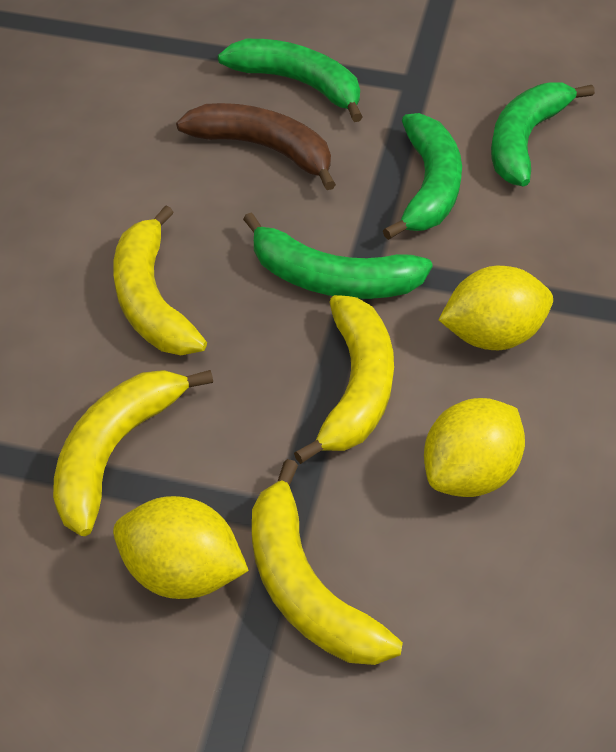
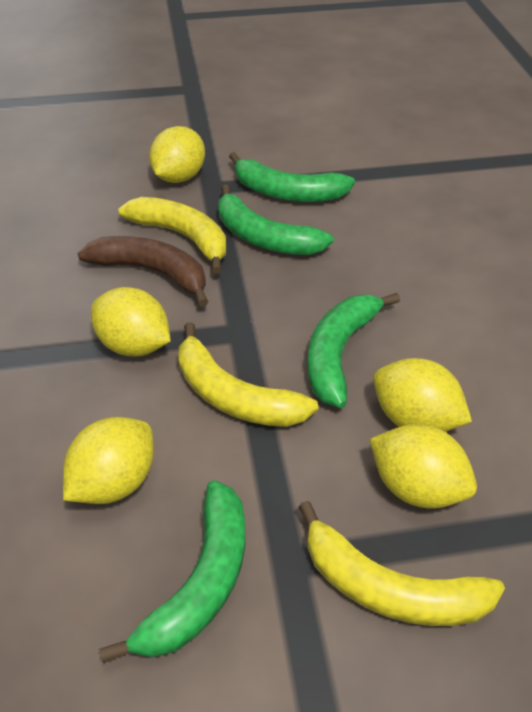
yellow banana: [53,370,213,536] [113,205,207,355] [252,459,403,665] [294,295,394,464] = 4 -> [118,197,226,274] [178,322,318,427] [299,501,505,626] = 3
yellow lemon: [113,496,249,599] [424,398,525,497] [439,266,553,350] = 3 -> [63,417,154,504] [91,287,171,356] [149,126,205,183] [370,424,477,509] [373,358,472,432] = 5

